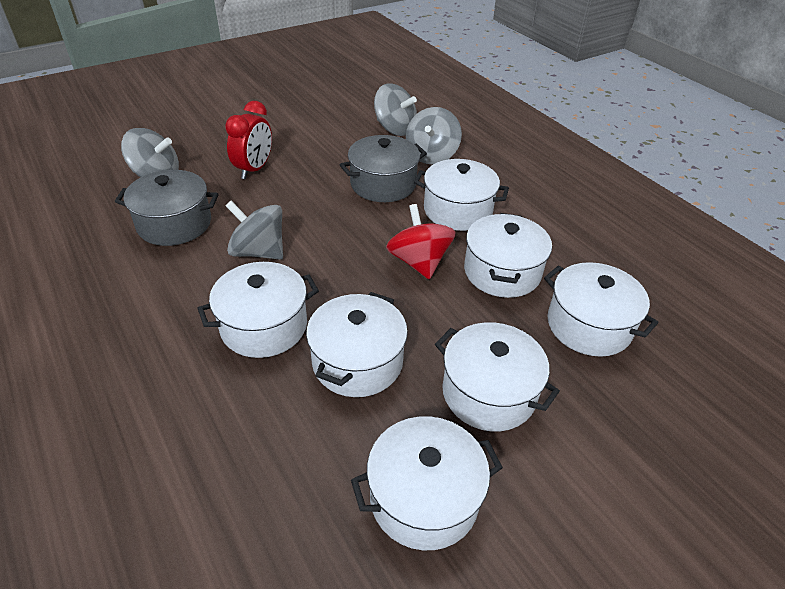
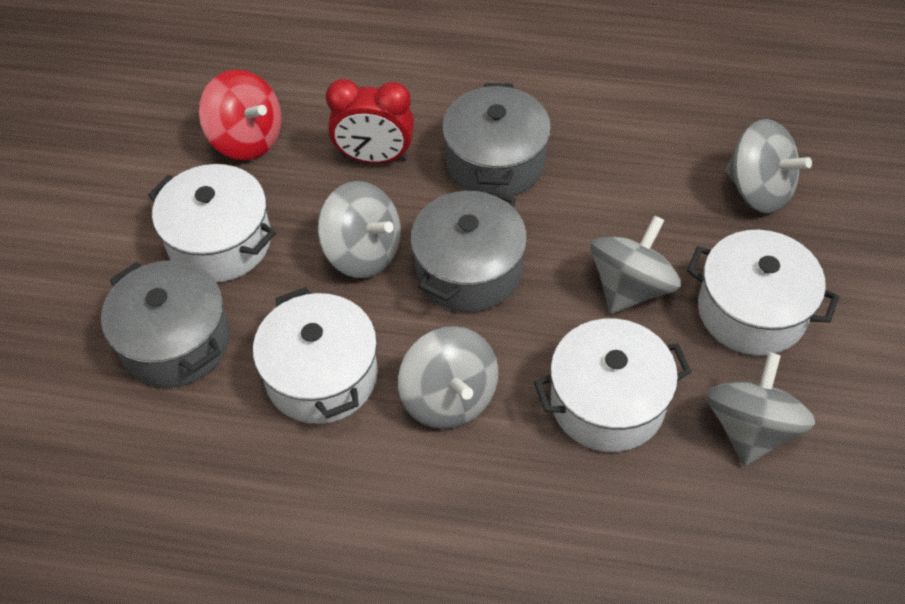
grey pot: [115,170,219,246] [340,135,427,202] = 2 -> [101,260,230,388] [410,188,527,312] [442,83,551,196] = 3
grey spinning top: [121,128,179,177] [225,201,283,260] [374,83,417,136] [406,107,462,164] = 4 -> [318,181,401,278] [398,326,498,429] [590,215,681,314] [706,352,815,466] [725,119,812,214] = 5
white pot: [197,262,319,358] [306,292,408,397] [351,416,503,550] [414,159,509,231] [435,322,560,431] [464,213,552,298] [544,262,658,357] = 7 -> [148,164,276,282] [253,287,378,424] [534,319,692,452] [687,230,839,355] = 4

